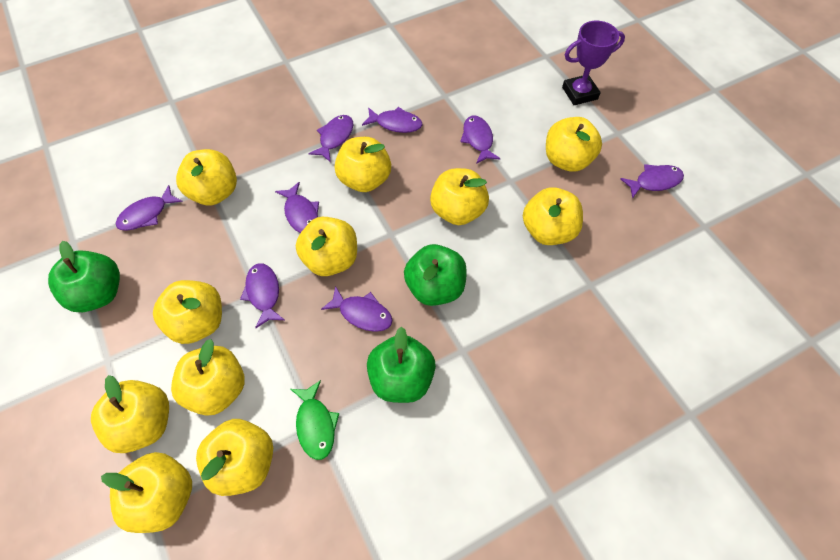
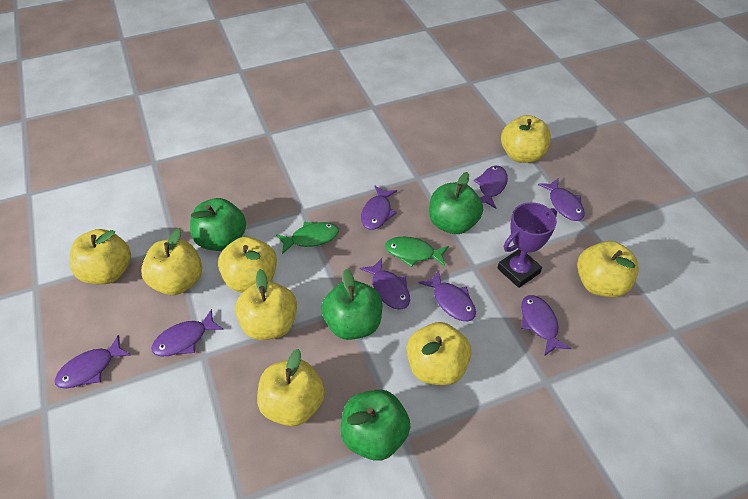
green apple: [48,241,120,312] [367,327,436,403] [404,244,467,306] = 3 -> [190,198,246,251] [321,269,382,340] [341,390,411,461] [429,172,483,234] = 4
green fish: [290,380,339,460] = 1 -> [276,222,339,254] [385,237,449,267] = 2
yellow apple: [91,375,169,453] [101,452,192,533] [153,280,222,344] [171,339,245,416] [176,149,237,206] [196,419,273,496] [296,217,357,276] [335,137,391,192] [430,168,489,225] [523,187,583,245] [546,117,602,172] = 11 -> [70,229,131,284] [141,228,202,295] [218,237,277,293] [235,269,297,340] [257,349,325,426] [407,322,472,385] [501,115,551,163] [577,241,639,297] = 8

